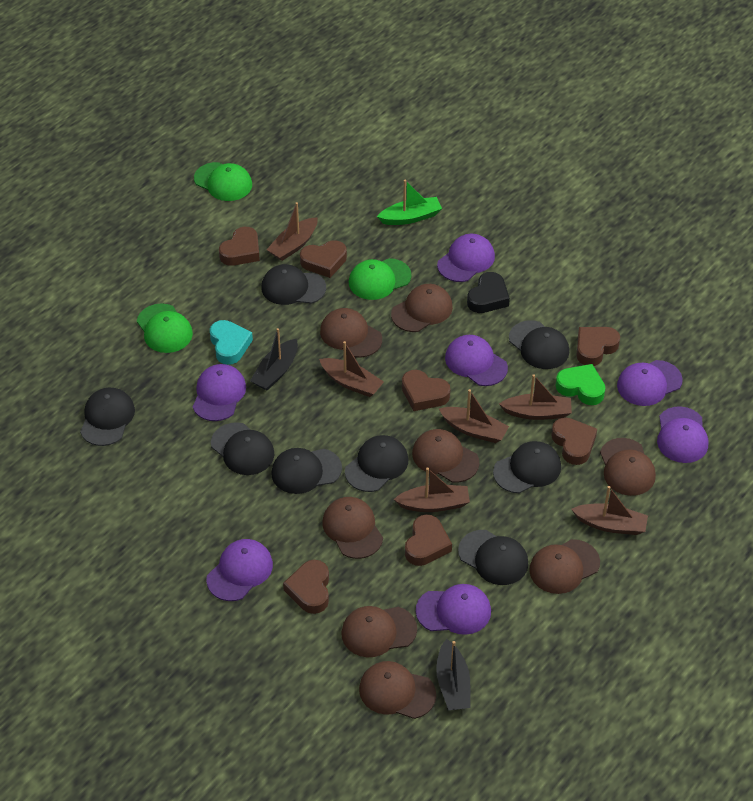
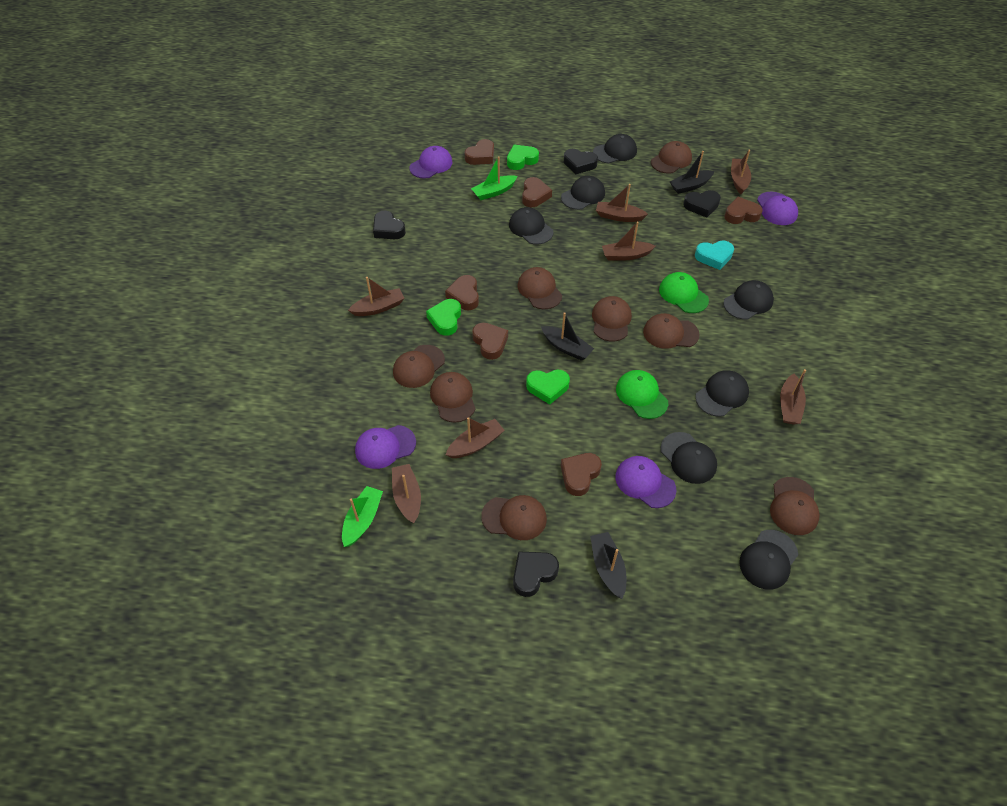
black boat: [250,328,298,391] [436,639,470,710] = 2 -> [541,312,594,361] [590,532,626,599] [670,151,715,194] = 3
black cap: [80,388,135,446] [211,422,274,475] [261,264,326,305] [271,448,342,494] [345,435,408,492] [458,530,528,585] [493,441,561,493] [509,320,569,369] = 8 -> [509,207,553,244] [561,176,605,210] [593,134,637,163] [660,432,717,484] [695,370,749,417] [723,280,774,320] [739,530,798,590] = 7
black heart: [467,272,510,313] = 1 -> [373,211,406,239] [513,551,559,597] [564,149,598,174] [683,190,721,217] = 4
brown boat: [267,202,317,261] [319,341,384,397] [393,468,470,512] [439,389,509,443] [499,374,572,420] [571,486,648,535] = 6 -> [348,277,404,316] [392,464,421,523] [446,417,505,458] [596,184,648,222] [602,222,656,261] [731,150,751,194] [780,369,806,425] = 7
brown heart: [219,227,260,266] [283,560,329,614] [300,240,347,278] [402,370,450,411] [405,514,452,566] [551,417,597,465] [577,327,620,366] = 7 -> [445,275,479,310] [465,139,494,165] [472,323,508,360] [522,177,552,207] [561,453,602,496] [724,197,763,224] = 6
green boat: [377,180,442,225] = 1 -> [342,486,383,547] [471,156,518,200] = 2
green cap: [137,303,193,353] [194,162,252,201] [349,258,411,300] = 3 -> [616,370,668,419] [659,272,709,313] = 2
green heart: [556,364,605,405] = 1 -> [426,299,461,336] [507,144,539,170] [526,369,570,405] = 3
purple cap: [193,364,246,421] [206,539,273,601] [416,584,491,635] [437,234,495,282] [445,335,508,386] [617,360,683,406] [657,406,708,463] = 7 -> [355,425,416,469] [409,146,453,179] [615,456,676,508] [757,192,798,225] = 4

